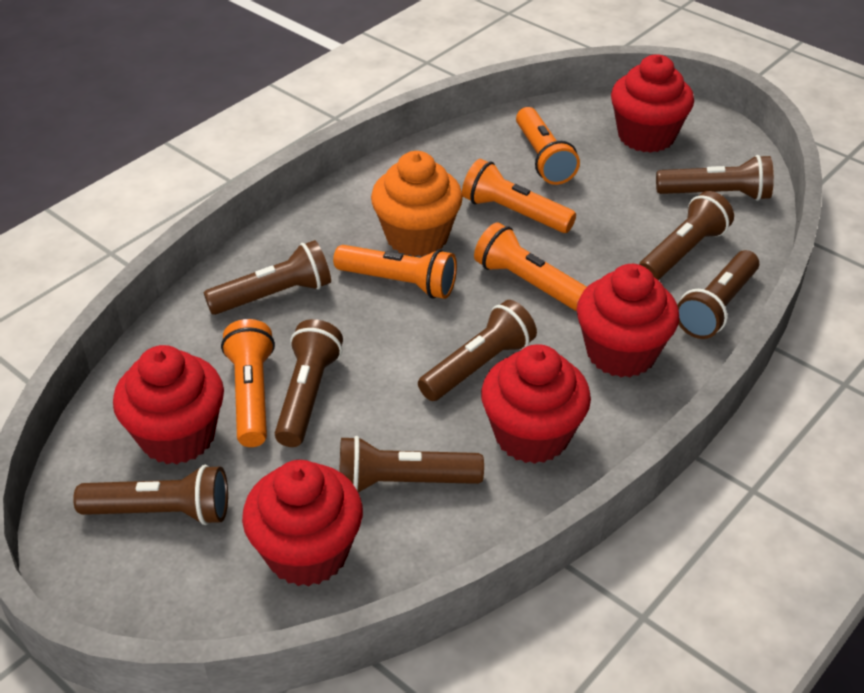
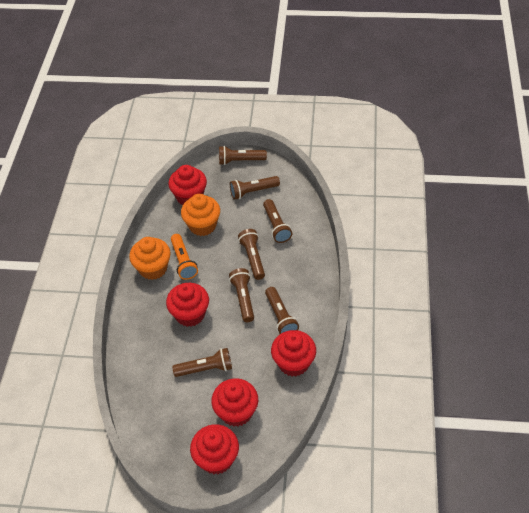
brown flashlight: [73,465,228,525] [204,240,331,315] [275,319,343,447] [339,436,484,492] [418,300,537,401] [639,191,734,280] [656,155,774,201] [677,250,759,339] = 8 -> [172,348,232,377] [219,146,267,165] [229,268,254,322] [230,176,280,200] [238,229,265,280] [263,199,292,243] [265,287,299,334] = 7
orange cupcake: [371,151,463,256] = 1 -> [129,237,171,280] [181,194,220,236] = 2
orange flashlight: [221,319,275,447] [333,245,457,299] [462,159,576,233] [474,222,587,311] [516,107,580,185] = 5 -> [171,234,198,280] = 1

